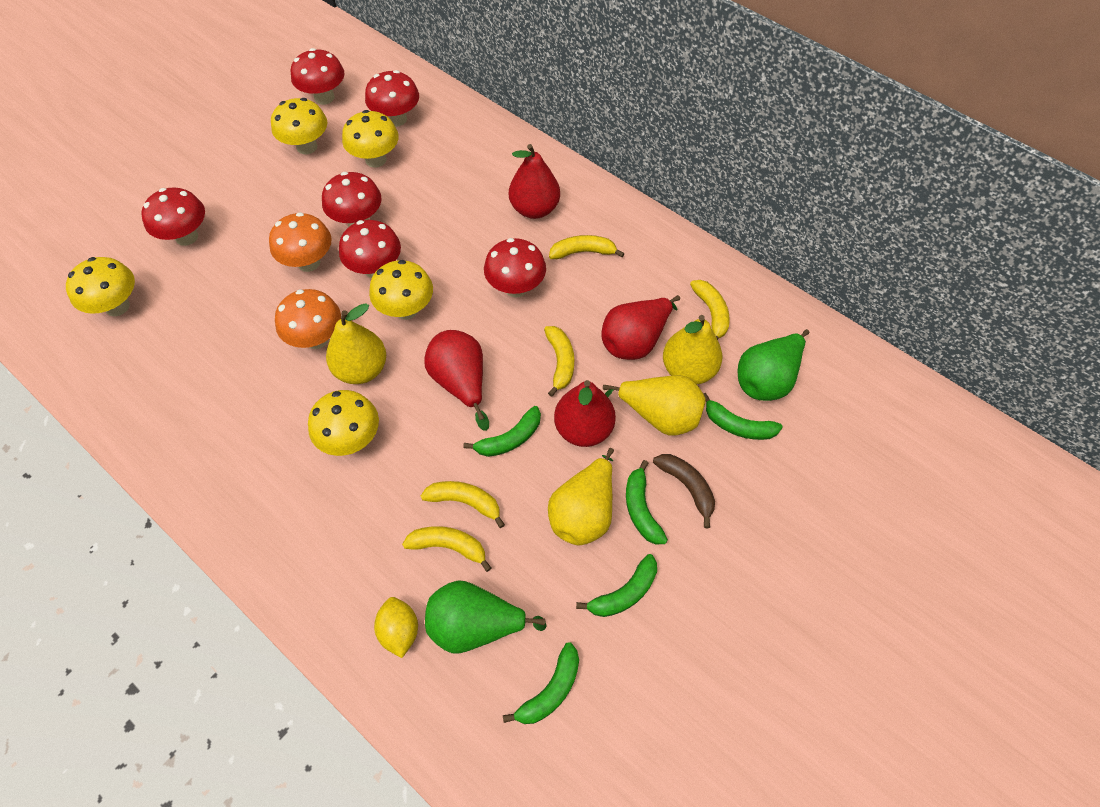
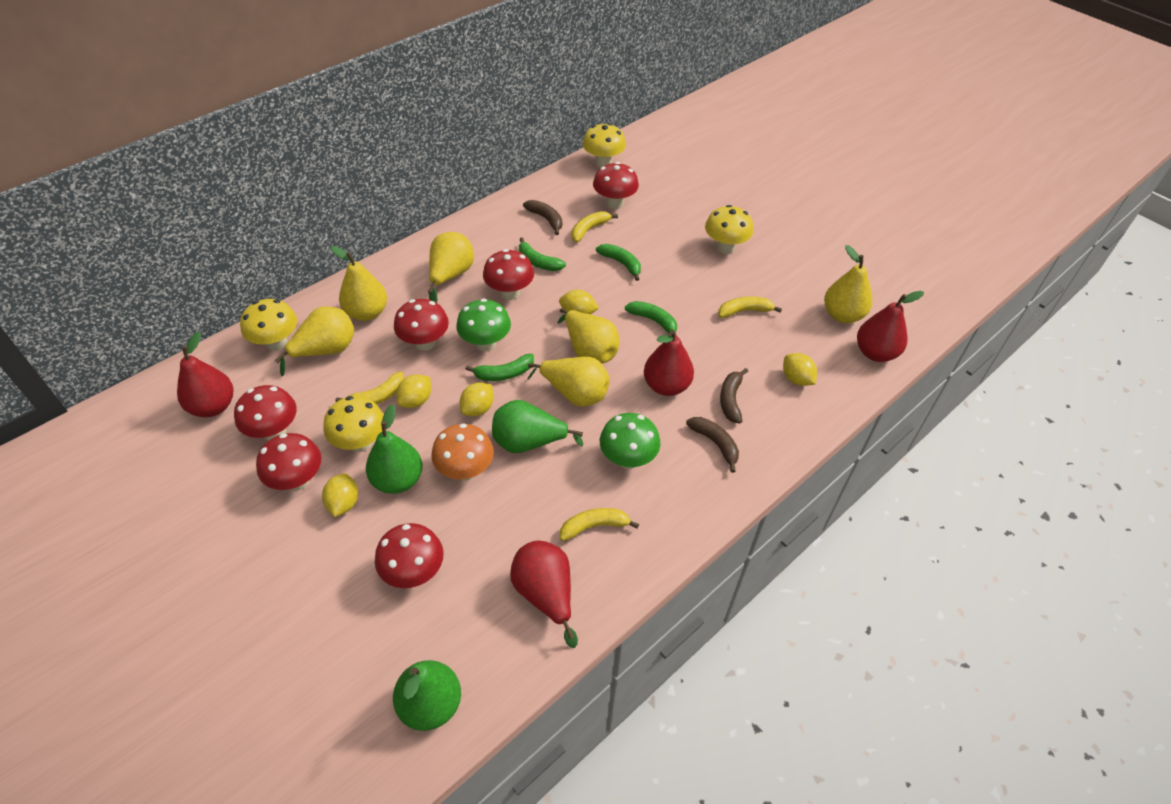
brown banana: [653,454,715,528] = 1 -> [523,200,562,235] [686,417,739,473] [720,368,748,423] = 3
green banana: [463,406,541,457] [503,642,579,724] [576,554,657,617] [626,460,668,545] [703,393,783,440] = 5 -> [466,354,534,381] [519,237,566,271] [596,244,641,281] [625,301,677,336] = 4
green mushroom: none = 0 -> [456,298,511,351] [600,413,660,469] = 2
green pear: [425,580,547,653] [737,329,809,401] = 2 -> [366,404,423,494] [393,660,461,731] [492,400,583,453] = 3
orange mushroom: [269,212,332,272] [275,289,341,349] = 2 -> [431,423,494,481] = 1
yellow banana: [402,526,491,572] [421,481,505,528] [544,326,574,397] [549,235,625,259] [690,280,730,340] = 5 -> [336,372,404,404] [560,508,639,541] [571,211,618,242] [718,296,782,318] = 4
yellow lemon: [374,597,418,658] = 1 -> [322,473,358,517] [396,374,431,408] [460,382,494,416] [559,290,599,314] [783,353,817,386] = 5
yellow mushroom: [66,257,135,316] [271,98,327,154] [308,390,379,456] [342,110,399,168] [369,260,433,320] = 5 -> [240,299,297,351] [323,396,384,452] [582,123,626,168] [705,205,754,254] = 4
yellow pear: [326,303,386,384] [548,448,614,545] [603,375,706,436] [663,315,722,385] = 4 -> [275,306,354,376] [331,246,387,321] [428,232,474,303] [527,357,610,407] [558,308,619,364] [824,245,872,323] = 6

